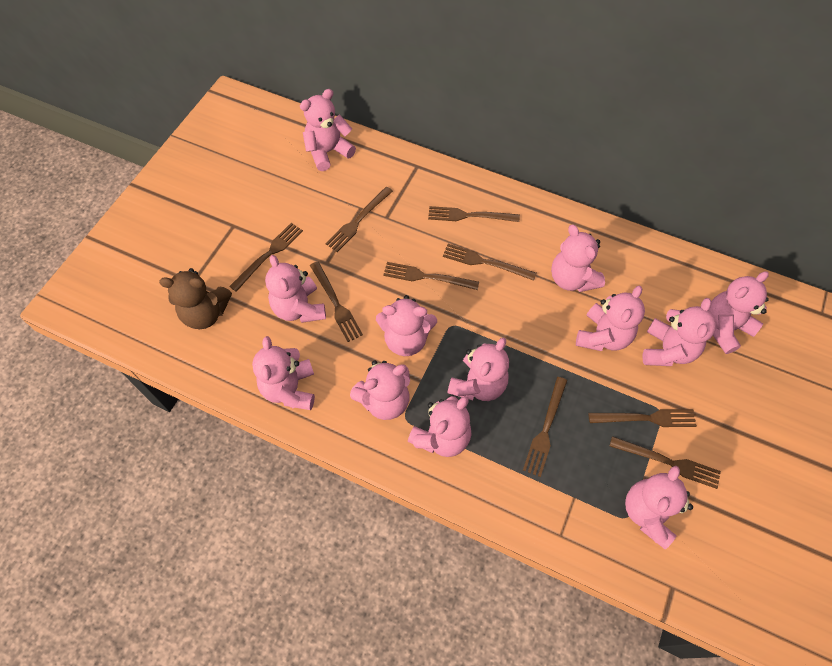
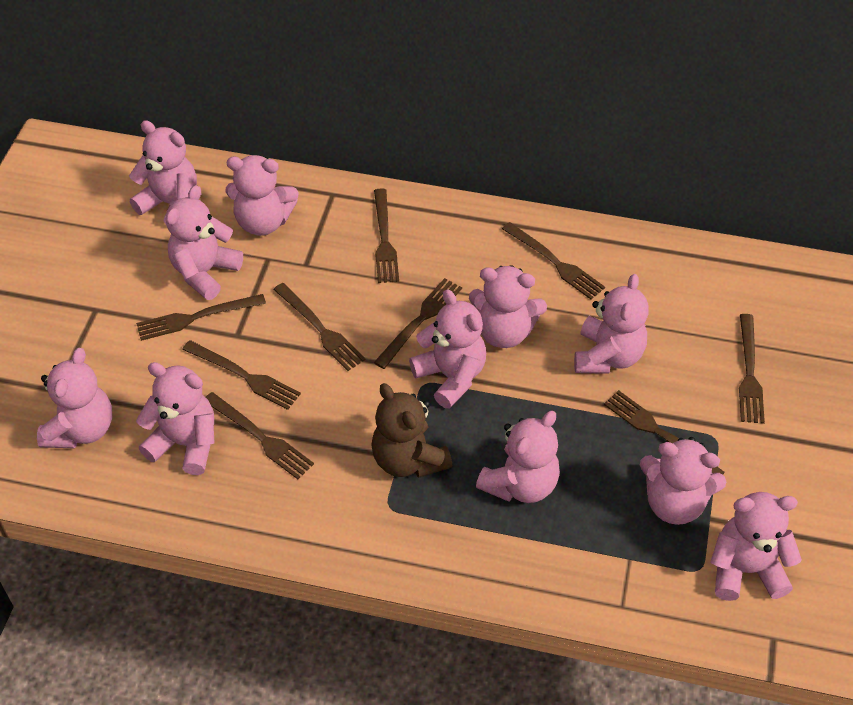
pink teddy bear: [252,336,315,410] [265,255,326,323] [300,89,356,171] [350,360,410,420] [376,295,437,356] [408,396,472,457] [447,338,509,401] [551,225,605,292] [576,286,645,351] [625,466,693,549] [642,298,716,366] [709,271,769,354] = 12 -> [37,348,112,448] [129,120,197,224] [136,362,215,475] [166,185,243,300] [225,155,298,236] [409,289,486,409] [469,265,547,348] [476,411,560,503] [574,274,649,374] [640,437,727,525] [711,492,802,601] = 11

